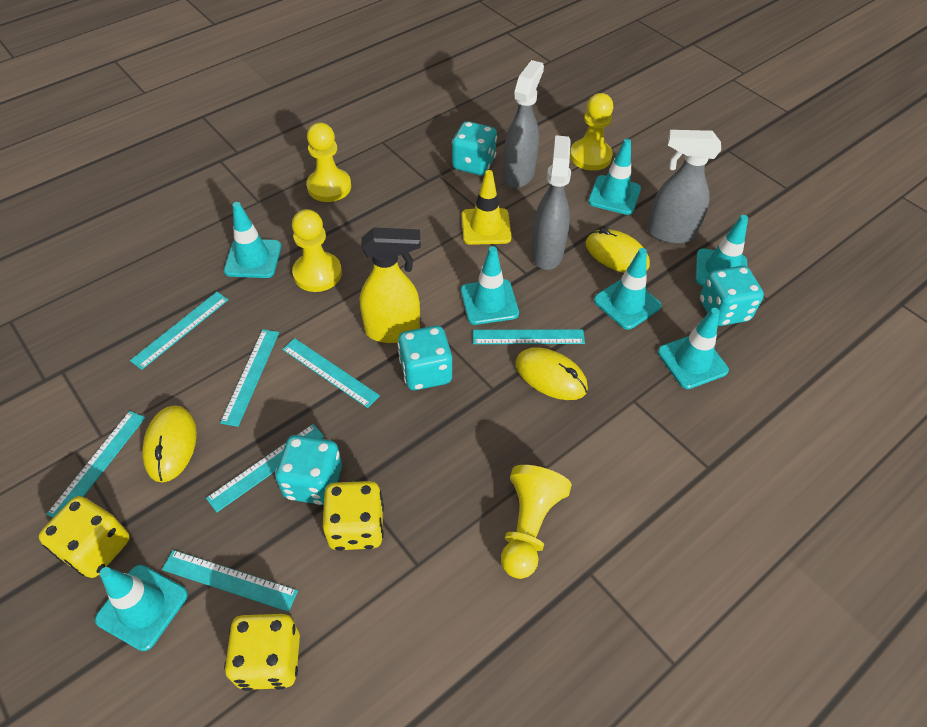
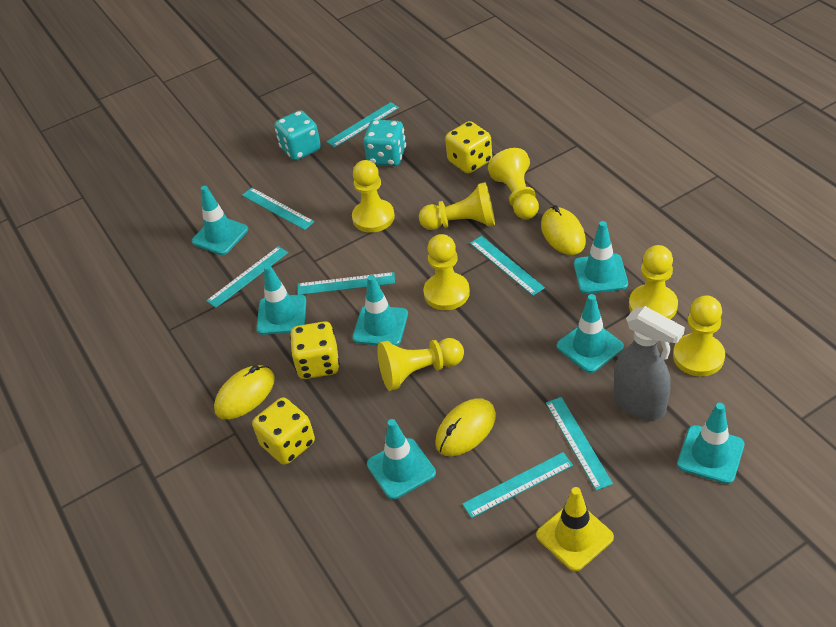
grey spray bottle: [503,60,544,188] [531,135,571,270] [647,130,721,244] = 3 -> [614,306,685,420] = 1
turquoise dice: [275,435,342,505] [397,326,452,390] [452,121,497,175] [700,266,764,326] = 4 -> [274,110,321,161] [363,120,406,166] = 2
yellow pawn: [292,209,342,292] [306,123,351,202] [501,465,572,579] [570,93,613,171] = 4 -> [352,160,395,233] [377,338,464,391] [419,182,495,230] [423,234,470,310] [488,148,539,219] [629,245,678,319] [673,295,725,377] = 7
yellow spray bottle: [360,227,421,343] = 1 -> none = 0

